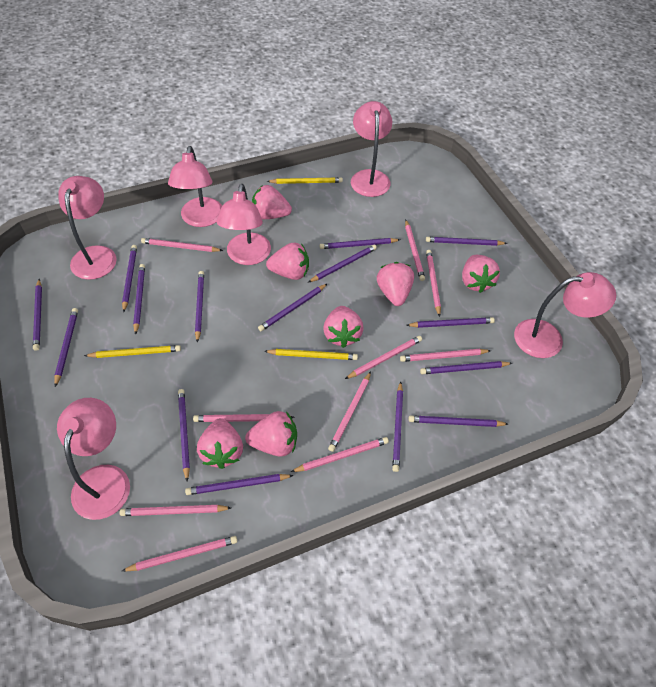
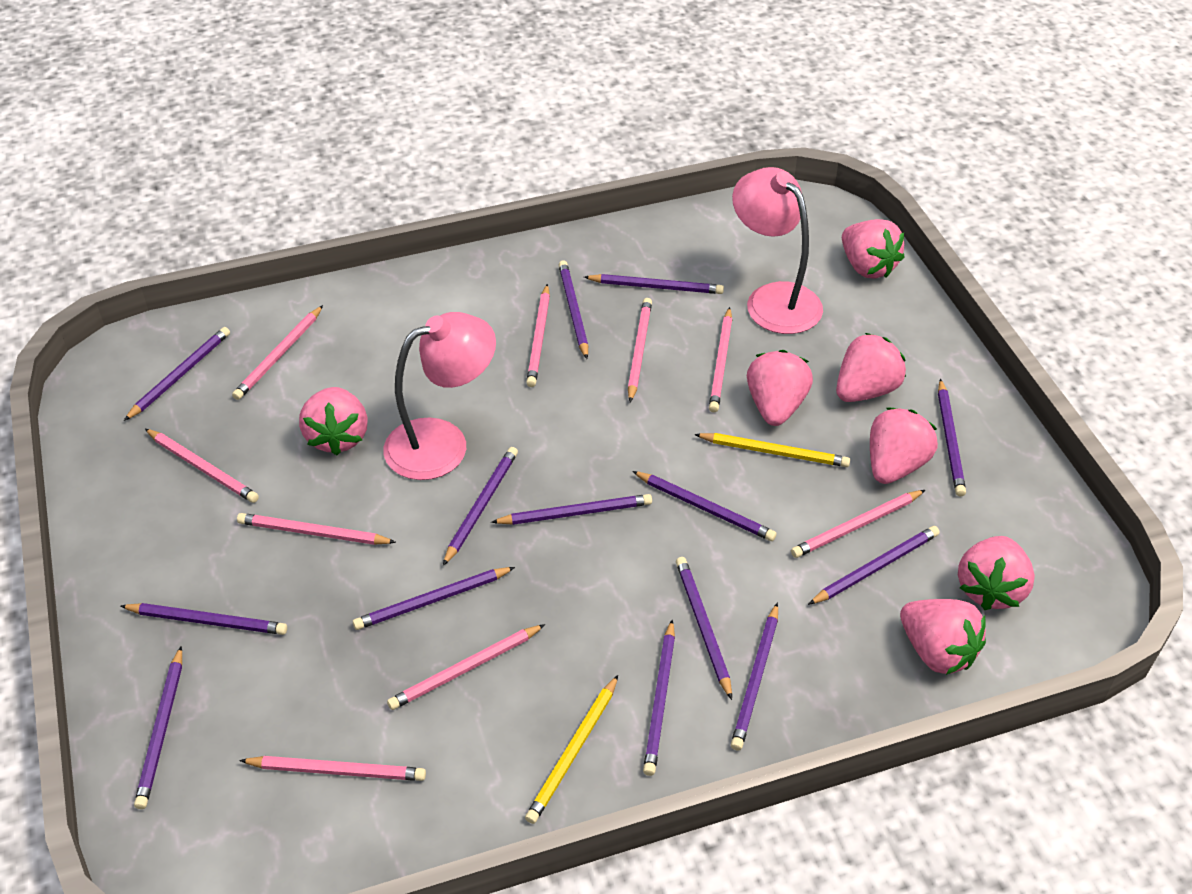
pink lamp: [57,398,130,520] [58,176,117,280] [168,146,222,227] [216,184,271,265] [351,101,392,197] [514,272,616,358] = 6 -> [383,312,496,480] [732,167,823,334] = 2
pink pencil: [120,505,231,516] [122,536,237,571] [141,238,223,252] [193,414,295,422] [291,437,389,472] [328,371,371,452] [345,336,422,379] [400,349,491,362] [405,220,425,281] [426,250,441,317] = 10 -> [145,429,259,503] [232,305,323,400] [237,513,396,545] [239,756,426,781] [387,624,545,710] [526,284,550,387] [628,298,652,402] [709,307,732,412] [791,490,925,558] = 9
purple pencil: [33,279,42,351] [54,308,78,387] [122,245,137,313] [133,264,145,335] [178,389,190,482] [185,474,294,495] [195,271,204,343] [258,284,327,331] [309,245,377,282] [320,238,400,249] [392,381,403,472] [406,317,495,328] [409,415,508,427] [420,361,512,374] [426,237,507,246] = 15 -> [121,603,287,635] [124,327,230,421] [134,646,182,809] [353,567,515,630] [443,447,518,566] [491,494,652,525] [559,260,588,359] [584,274,724,294] [632,471,776,541] [643,620,675,776] [676,557,732,700] [731,602,778,751] [808,526,939,605] [938,379,966,496] = 14
yellow pencil: [84,345,181,358] [264,349,358,360] [267,177,343,184] = 3 -> [525,675,618,824] [694,433,850,467] = 2

